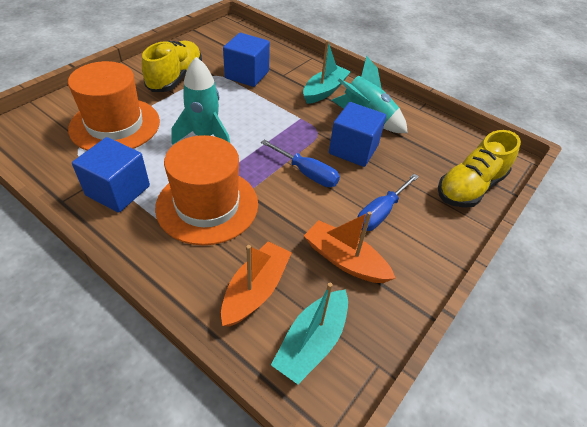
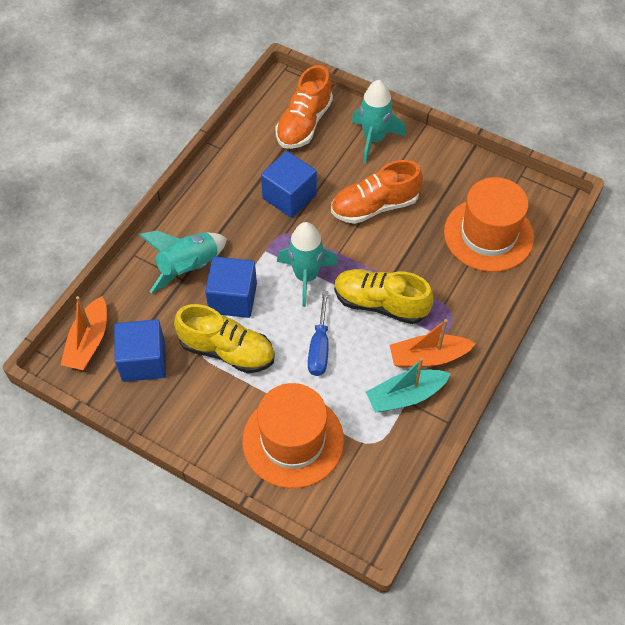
blue screwdriver: [261,139,340,187] [357,174,419,231] = 2 -> [308,291,329,376] = 1
orange shoe: none = 0 -> [276,65,333,149] [331,160,423,224] = 2
turquoise boat: [271,283,348,384] [303,40,351,104] = 2 -> [366,358,451,412] = 1
turquoise rocket: [171,57,230,145] [332,56,408,133] = 2 -> [139,230,227,294] [277,222,338,307] [352,80,405,164] = 3

